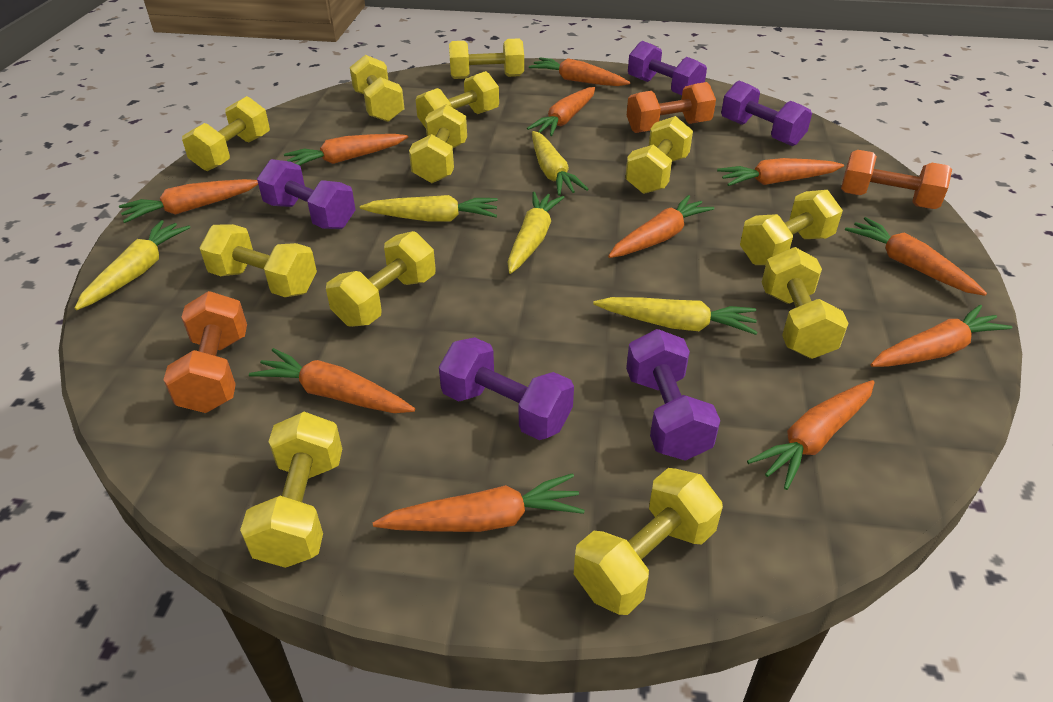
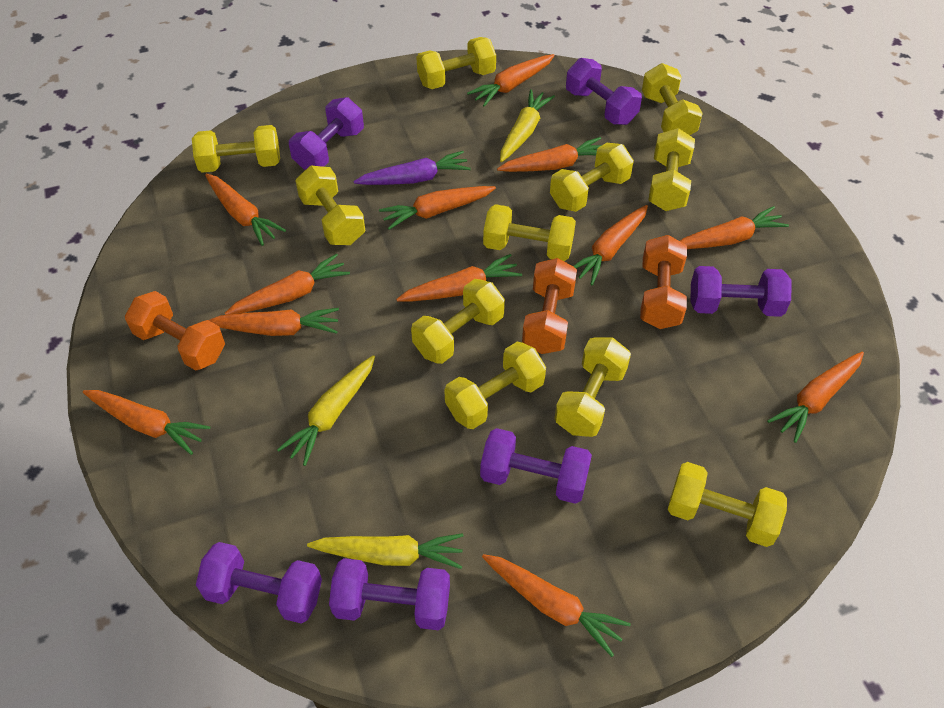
orange carrot: [119,179,258,223] [249,348,415,413] [284,134,408,165] [373,473,585,532] [527,87,595,136] [529,58,630,86] [608,195,715,258] [717,158,844,186] [747,380,874,490] [845,217,987,296] [871,305,1012,367] = 11 -> [83,390,210,455] [205,174,286,246] [209,308,339,336] [225,253,350,315] [379,186,496,230] [396,254,522,302] [467,54,555,107] [482,554,631,657] [497,137,602,172] [573,205,648,285] [680,206,789,249] [767,352,864,443] = 12
purple carrot: none = 0 -> [354,151,471,185] = 1
purple dumbbell: [257,159,356,229] [439,337,574,440] [626,329,720,461] [628,41,707,96] [721,81,812,146] = 5 -> [196,542,322,624] [289,97,364,170] [329,558,450,630] [480,428,592,504] [566,58,642,125] [690,266,792,317] = 6
yellow carrot: [75,220,190,310] [360,195,498,222] [508,192,564,274] [532,131,588,196] [593,297,757,335] = 5 -> [277,355,375,466] [307,533,464,569] [500,89,555,162] = 3
yellow dumbbell: [182,96,270,171] [199,224,317,297] [240,412,342,568] [326,231,436,327] [350,55,405,122] [409,104,467,183] [416,71,499,128] [449,38,524,79] [574,468,723,615] [625,116,693,194] [740,190,843,265] [762,247,849,359] = 12 -> [192,125,280,173] [295,166,365,245] [411,279,505,364] [416,37,496,89] [444,342,546,429] [483,204,576,261] [550,143,634,212] [555,338,631,437] [642,63,703,135] [648,128,695,211] [668,462,787,547] = 11

